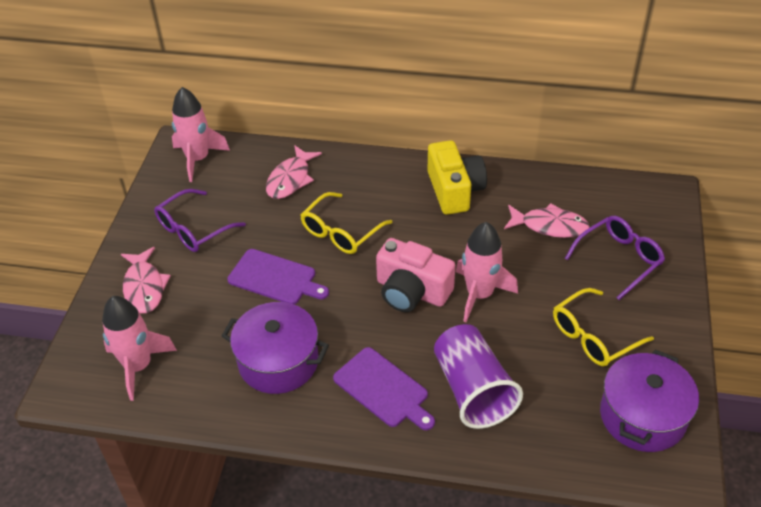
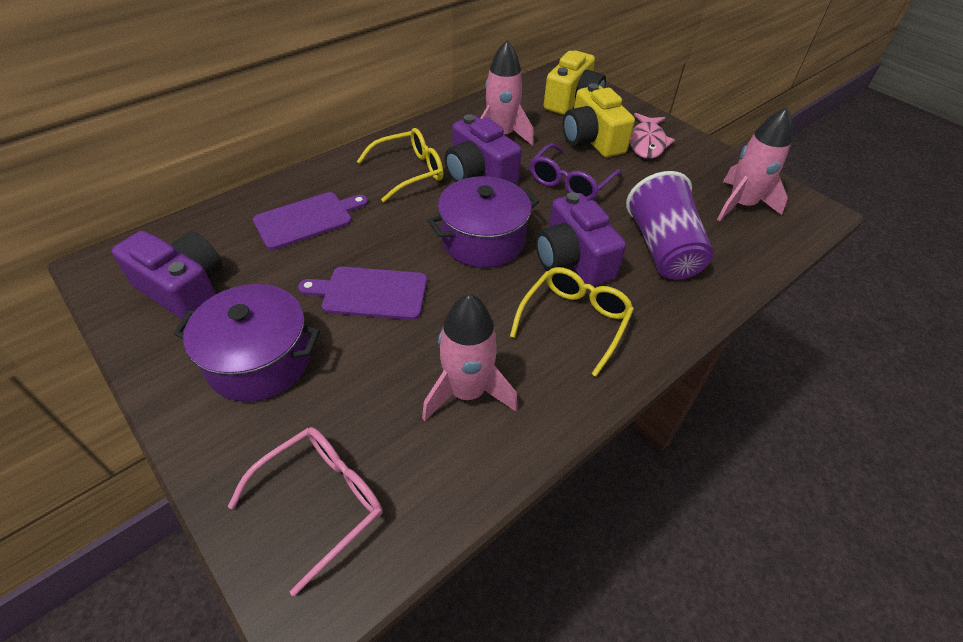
pink camera: [376,238,455,312] = 1 -> none = 0
pink fish: [121,247,171,313] [266,145,322,199] [504,203,590,238] = 3 -> [630,113,675,159] = 1
pink glasses: none = 0 -> [228,427,383,596] = 1
purple camera: none = 0 -> [111,231,222,319] [444,114,522,184] [536,192,626,286] = 3
purple glasses: [154,189,246,252] [565,216,665,300] = 2 -> [530,143,622,201] = 1
yellow camera: [427,140,487,215] = 1 -> [544,51,606,115] [563,83,635,157] = 2

